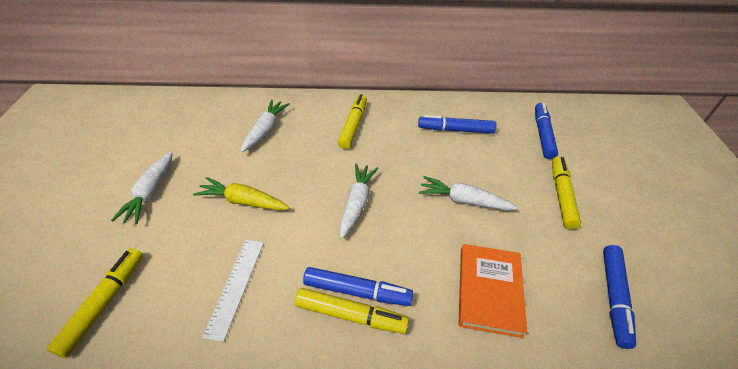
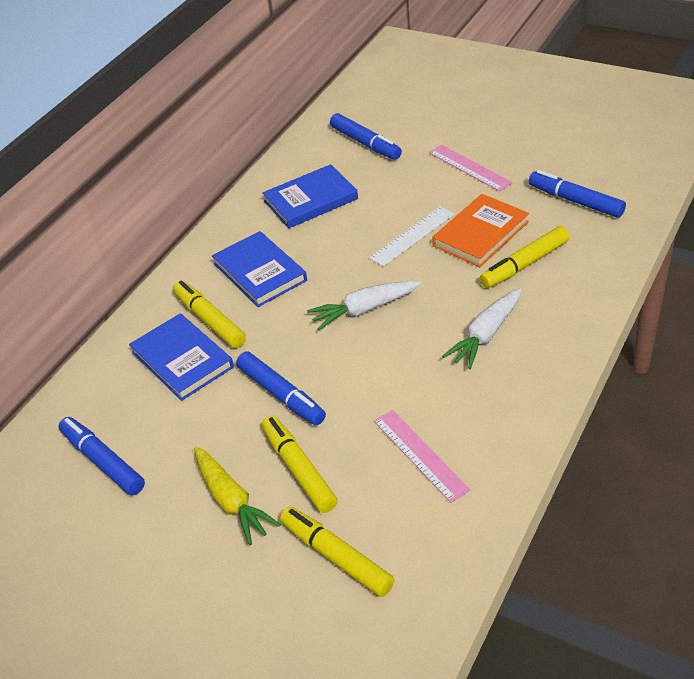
blue book: none = 0 -> [129,313,234,401] [212,231,307,307] [262,164,358,228] = 3
pink ruler: none = 0 -> [374,410,470,503] [429,145,513,192] = 2
white carrot: [111,152,173,224] [241,100,290,152] [340,163,379,239] [419,176,518,210] = 4 -> [307,281,421,330] [442,288,522,369] = 2

